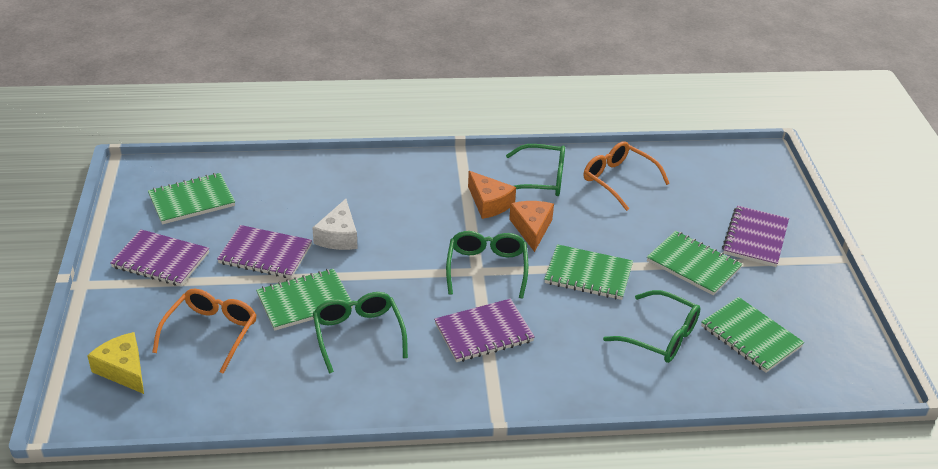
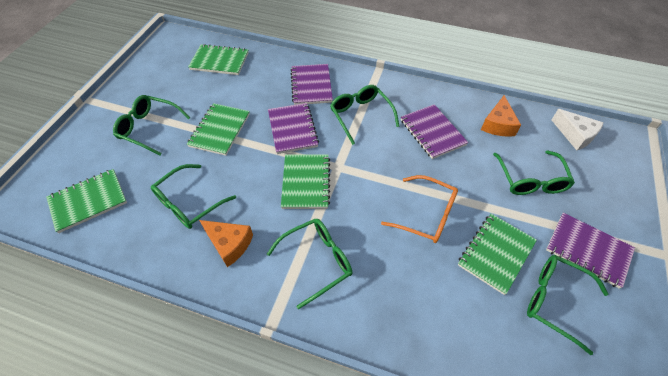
green glasses: [313,292,408,373] [446,231,528,299] [506,144,565,196] [603,290,700,363] = 4 -> [113,95,191,155] [151,164,236,229] [267,219,352,309] [330,85,400,145] [493,150,575,195] [527,255,608,355] = 6
orange glasses: [152,289,256,374] [584,141,670,211] = 2 -> [381,175,458,243] = 1
yellow cheese: [87,332,144,394] = 1 -> none = 0

